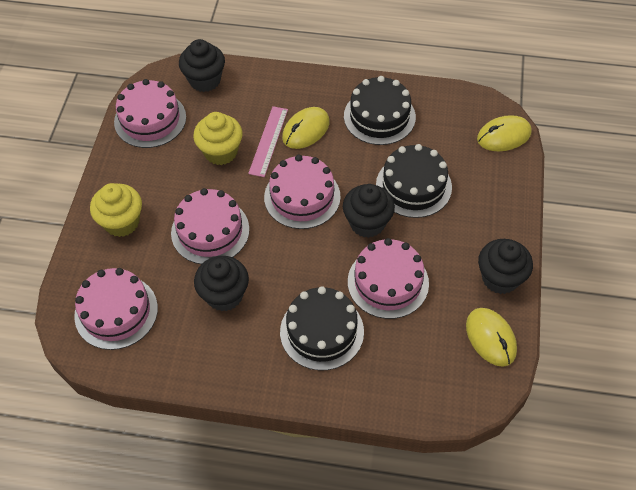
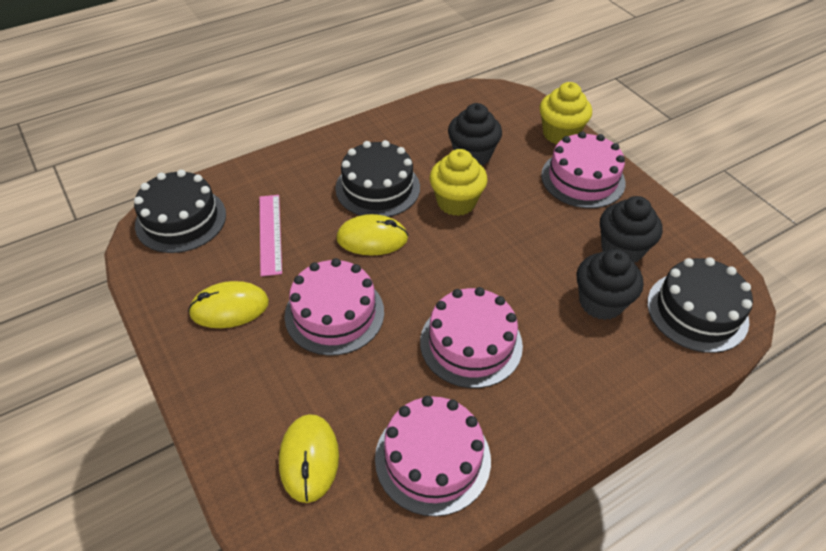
black cupcake: [179,39,225,92] [194,256,249,311] [343,184,395,238] [478,239,533,294] = 4 -> [448,103,502,166] [576,249,643,320] [600,196,662,263] = 3
pink cake: [74,268,158,350] [114,79,186,148] [171,188,249,264] [264,155,341,229] [348,238,429,319] = 5 -> [284,258,384,356] [375,396,491,516] [420,287,523,388] [541,132,626,208] = 4

